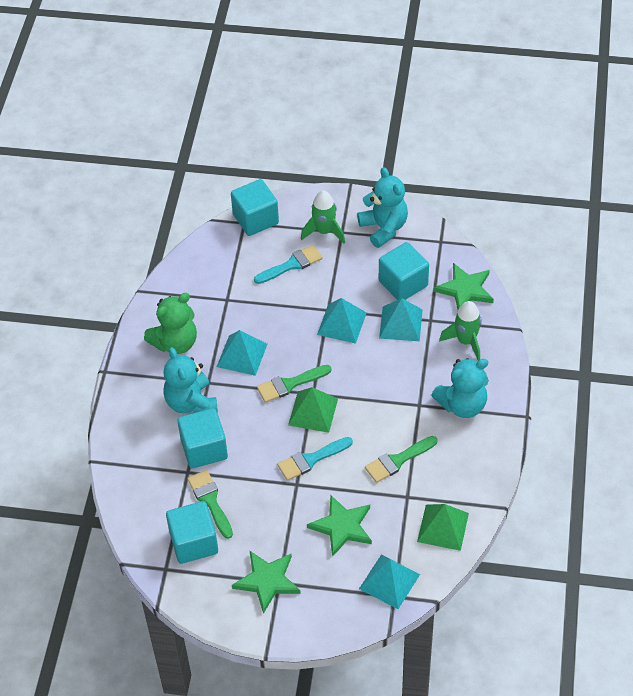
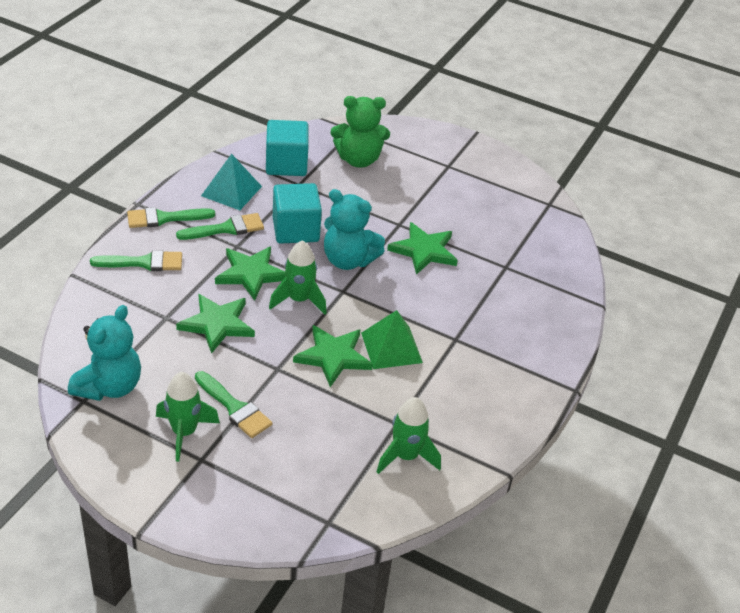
green brush: [187,470,233,539] [257,365,332,403] [365,436,438,483] = 3 -> [90,250,182,271] [127,207,215,228] [176,213,264,240] [195,371,272,438] = 4
green pyramid: [288,387,338,433] [417,504,469,551] = 2 -> [361,310,423,369] = 1
green rocket: [301,190,345,244] [439,301,482,361] = 2 -> [156,372,220,462] [269,240,327,315] [376,397,441,474] = 3
green star: [232,550,301,614] [307,495,372,557] [434,263,494,310] = 3 -> [176,294,255,354] [215,246,285,301] [293,325,373,387] [387,222,458,275] = 4
turquoise brush: [254,245,323,284] [277,437,353,481] = 2 -> none = 0
turquoise cube: [166,501,218,564] [177,408,228,468] [231,179,279,236] [379,242,429,300] = 4 -> [266,120,309,176] [273,183,322,244] = 2
turquoise pyramid: [217,330,267,376] [317,298,367,344] [359,555,420,609] [379,298,423,341] = 4 -> [201,154,262,210] = 1
turquoise teddy bear: [163,347,218,413] [357,167,408,248] [431,358,489,418] = 3 -> [68,305,141,401] [324,189,385,270] = 2

